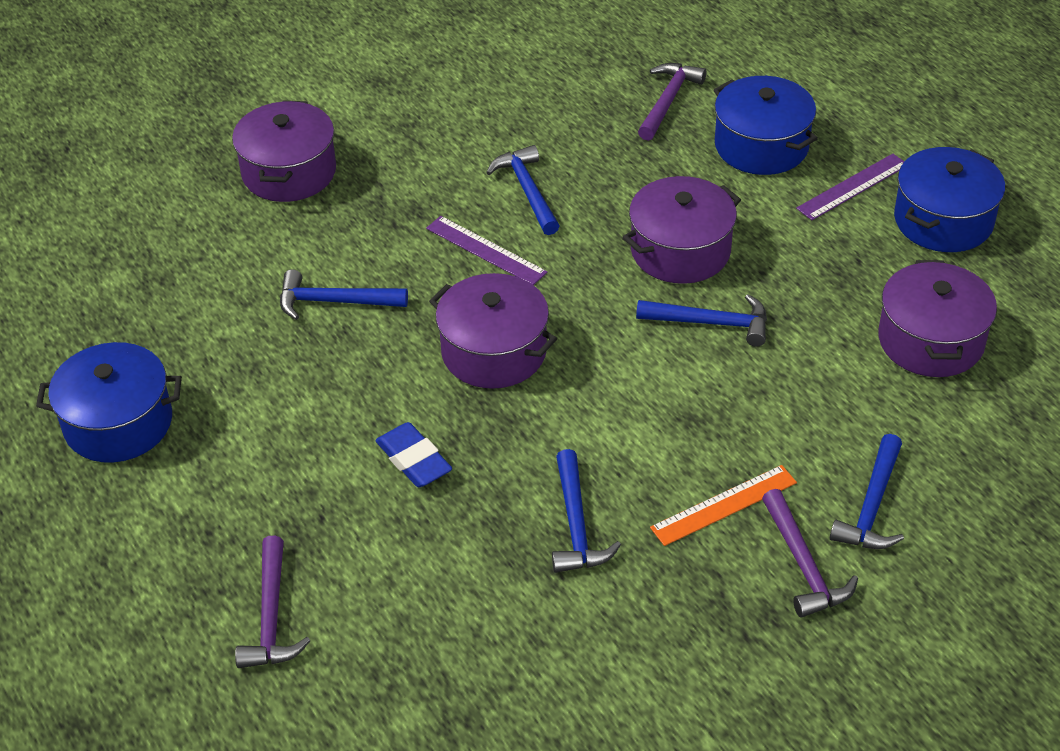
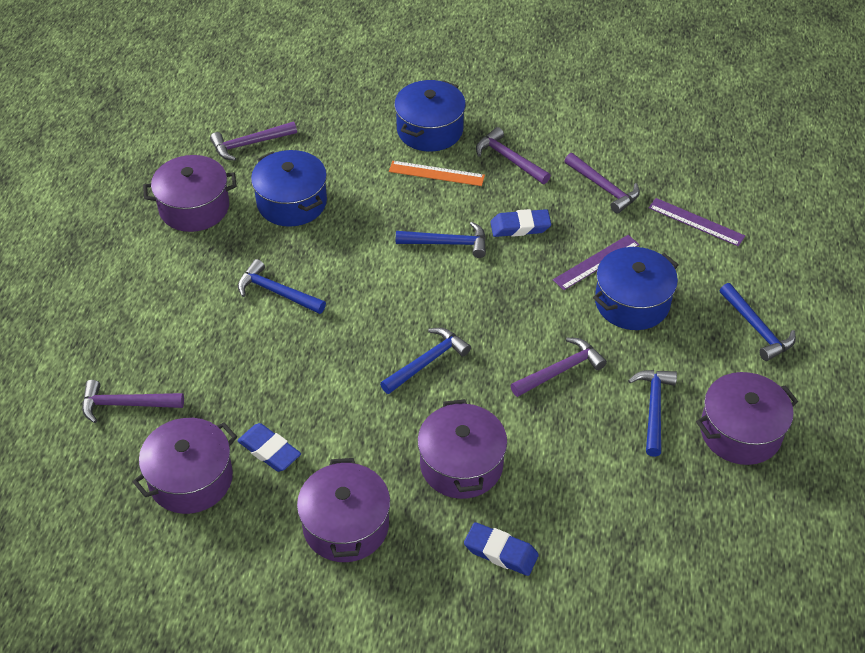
blue eraser: [375,422,452,487] = 1 -> [237,423,301,472] [464,522,539,576] [490,209,551,237] = 3
purple hammer: [235,535,310,668] [638,63,706,141] [762,489,858,617] = 3 -> [82,380,184,423] [210,122,297,161] [476,127,551,184] [511,338,607,397] [565,153,640,214] = 5
purple pot: [232,101,336,202] [429,273,557,389] [623,176,741,284] [878,260,997,377] = 4 -> [133,418,237,514] [143,155,237,232] [297,458,390,562] [417,399,507,499] [696,372,798,465] = 5

